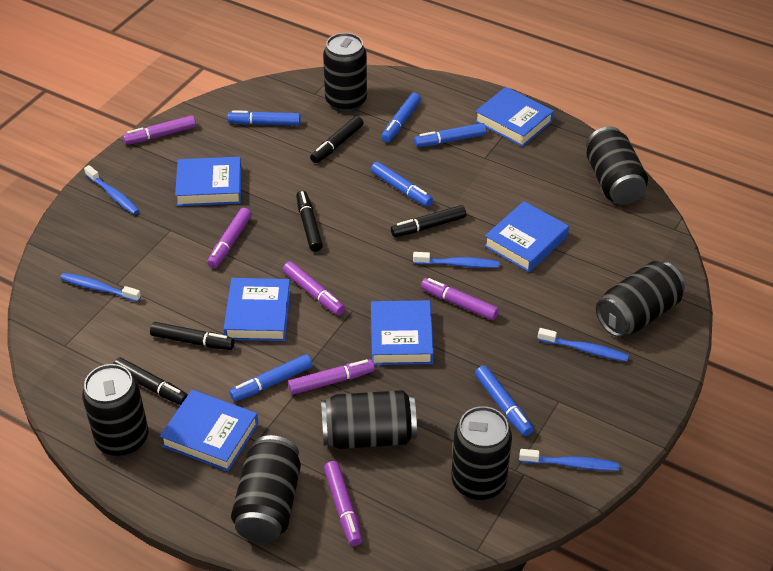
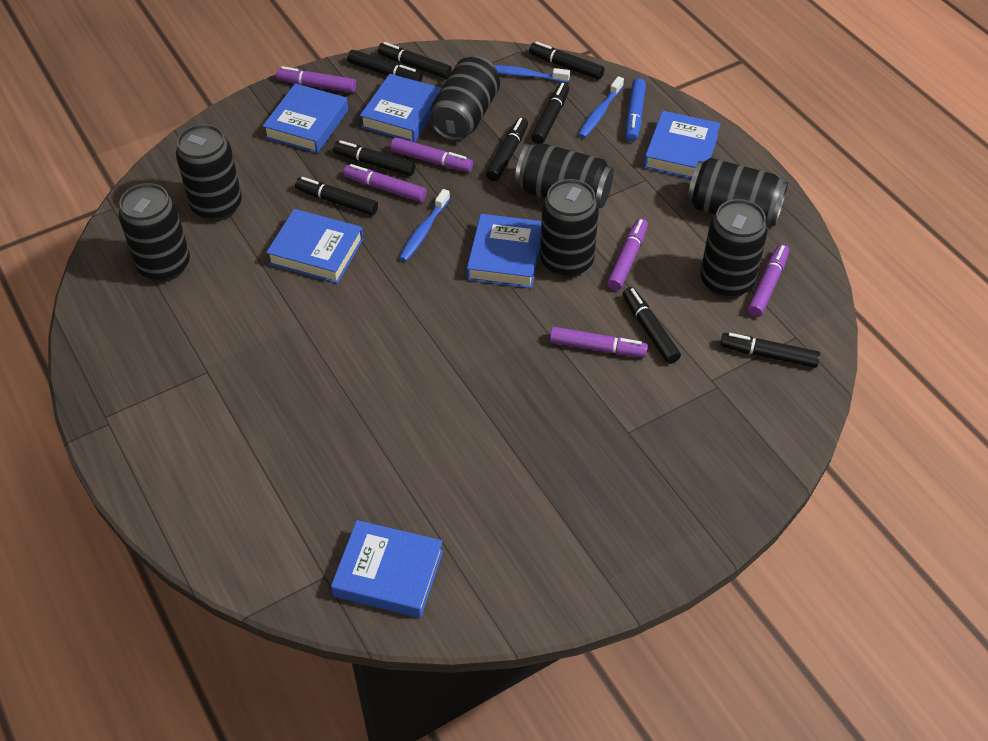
black marker: [113,357,188,405] [150,322,234,350] [296,191,323,252] [310,116,364,163] [391,205,466,237] = 5 -> [295,177,378,215] [333,140,415,176] [347,50,423,82] [378,42,452,79] [486,117,528,181] [529,42,605,79] [531,83,569,144] [623,287,681,364] [720,333,820,368] = 9
blue marker: [227,110,301,125] [229,354,312,401] [371,162,433,207] [381,93,421,143] [414,123,486,147] [475,365,533,436] = 6 -> [626,78,646,142] = 1
blue toothbrush: [60,273,141,302] [84,165,139,215] [413,252,500,268] [519,449,619,471] [538,328,629,362] = 5 -> [399,189,450,262] [494,65,570,83] [578,76,624,138] = 3

